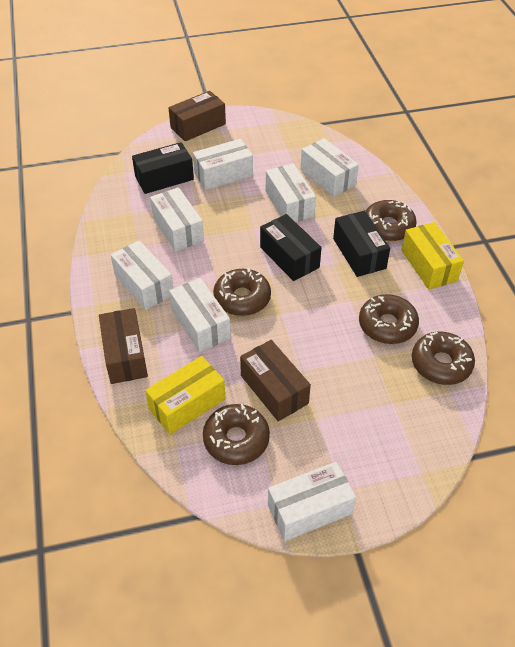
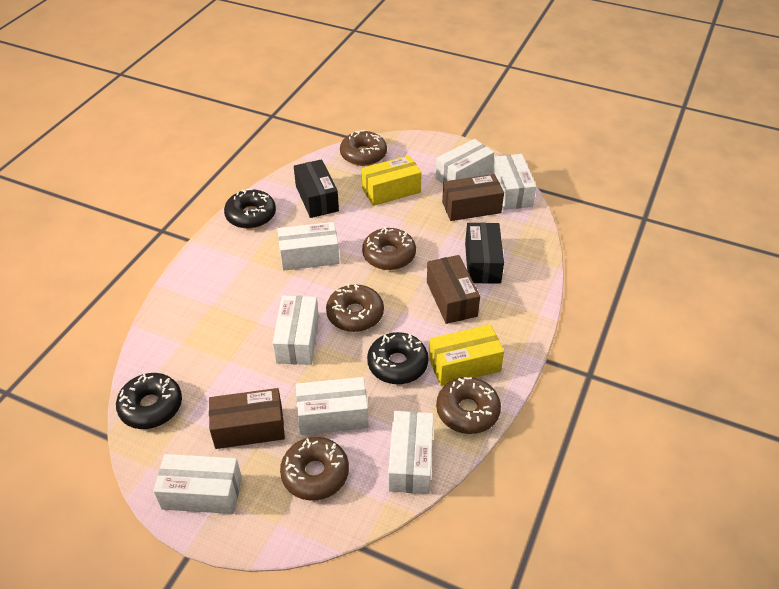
black box: [132,142,194,194] [260,214,322,281] [333,211,390,277] = 3 -> [294,159,339,218] [465,223,504,284] = 2
black donut: none = 0 -> [116,373,182,429] [224,189,276,229] [367,332,429,384] = 3

